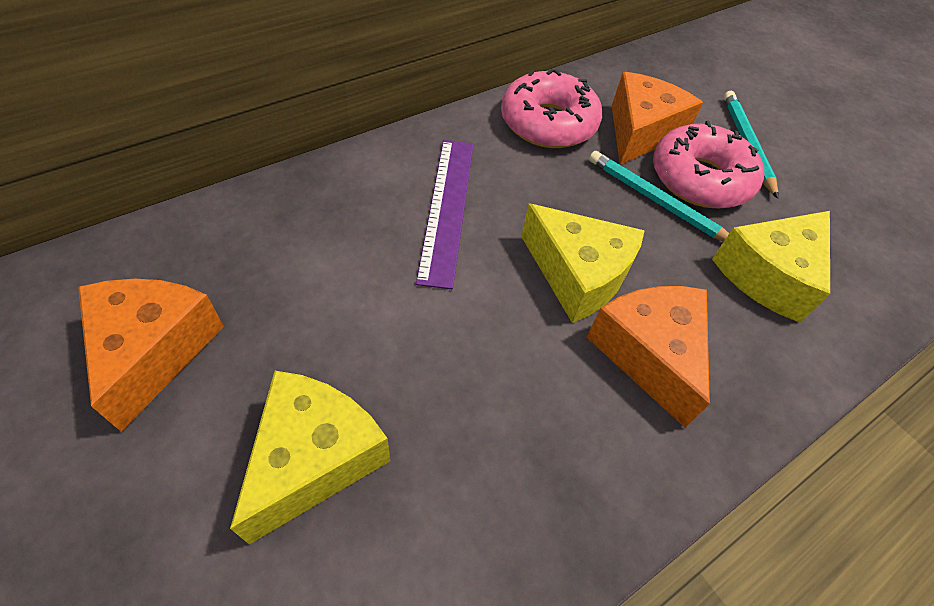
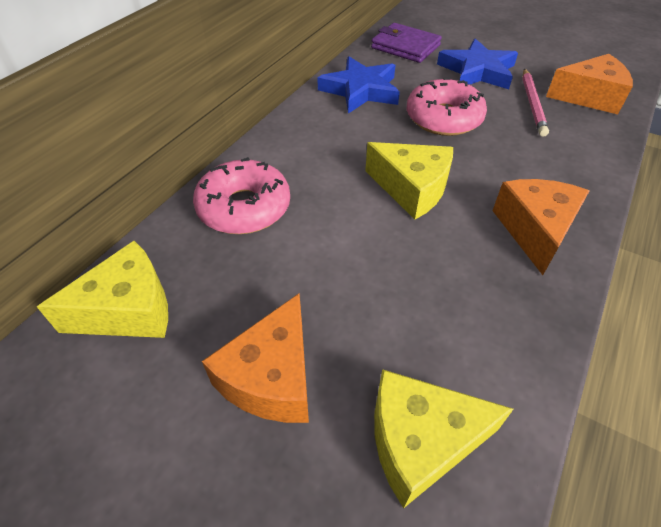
blue star: none = 0 -> [317,57,400,114] [437,38,518,89] = 2
pink pencil: none = 0 -> [522,69,549,137] = 1
purple ruler: [416,140,474,289] = 1 -> none = 0
purple wallet: none = 0 -> [371,23,442,63] = 1
turquoise pencil: [589,151,729,242] [724,91,778,199] = 2 -> none = 0

